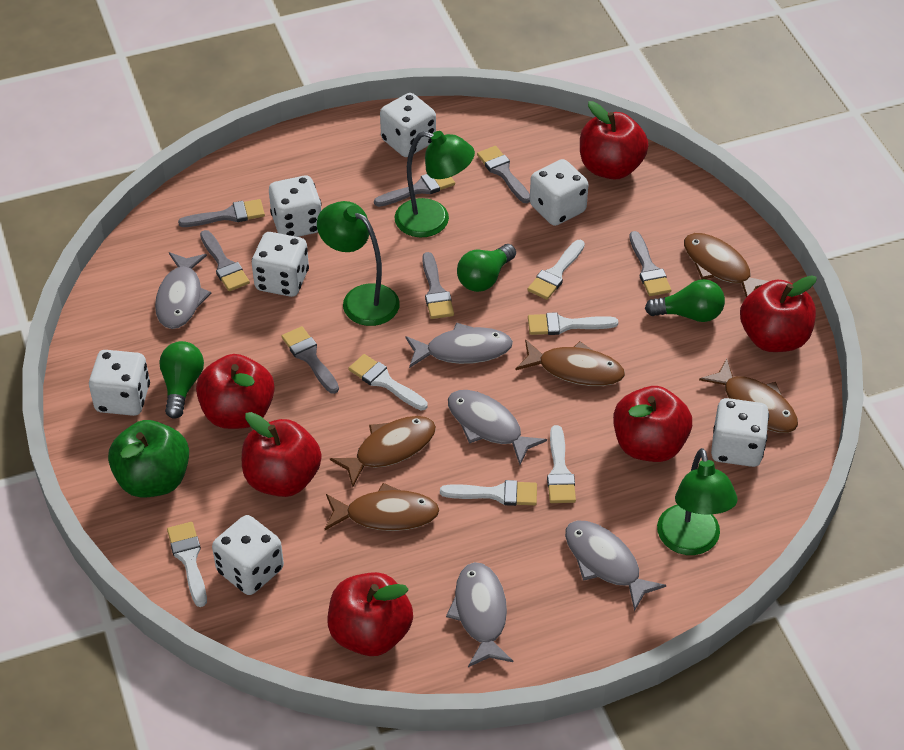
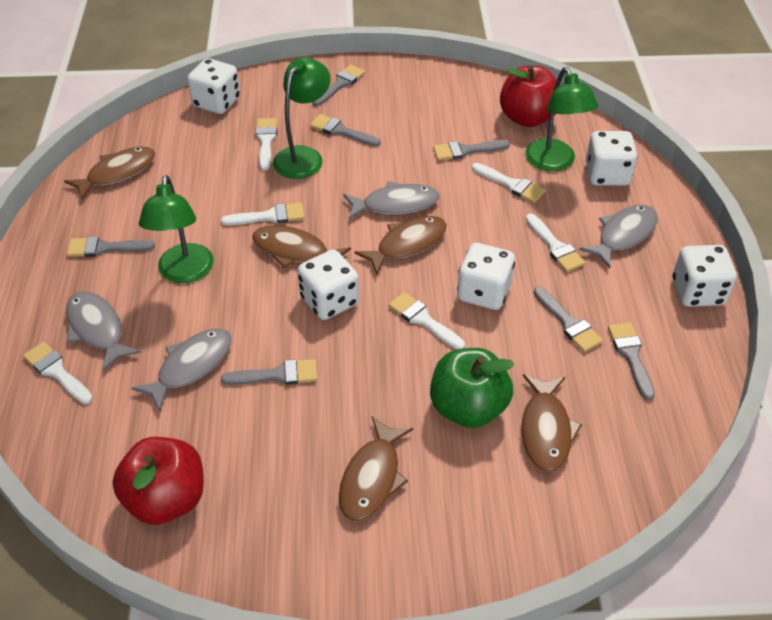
green light bulb: [159,341,204,419] [457,244,516,292] [645,279,725,322] = 3 -> none = 0
grey fish: [155,252,211,329] [405,322,513,368] [446,562,513,667] [448,390,547,465] [565,521,666,611] = 5 -> [66,291,141,371] [131,328,232,411] [343,181,440,220] [579,205,658,268] = 4
red apple: [196,354,275,429] [242,412,321,497] [328,572,413,656] [580,101,648,180] [613,386,692,462] [740,275,817,352] = 6 -> [113,437,204,525] [500,65,557,127] = 2
white dice: [89,350,150,416] [212,515,284,595] [252,232,309,297] [269,176,322,237] [380,93,436,157] [530,159,588,226] [711,398,769,467] = 7 -> [187,58,240,114] [297,250,359,320] [457,243,515,310] [586,131,638,186] [673,245,737,307] = 5

